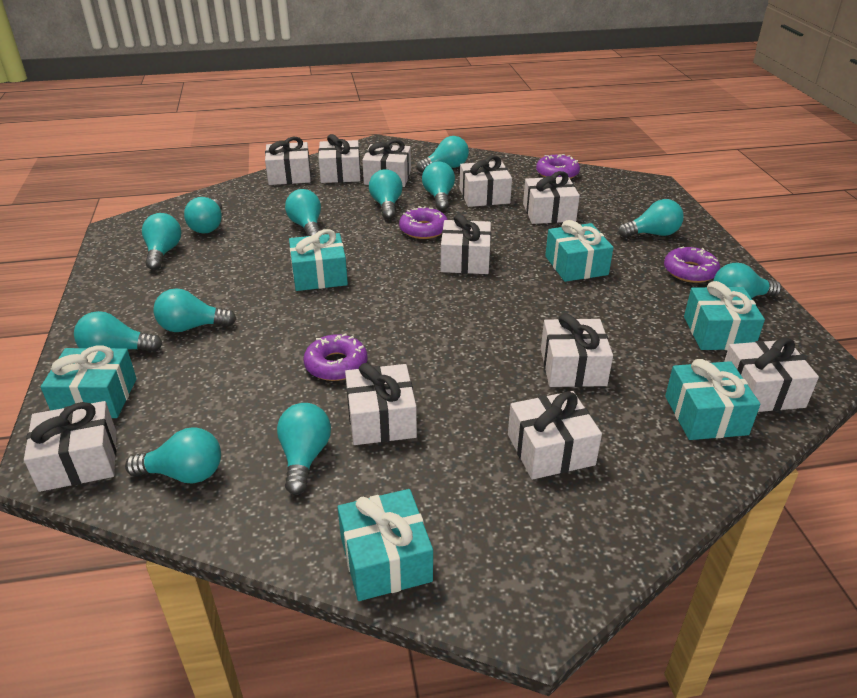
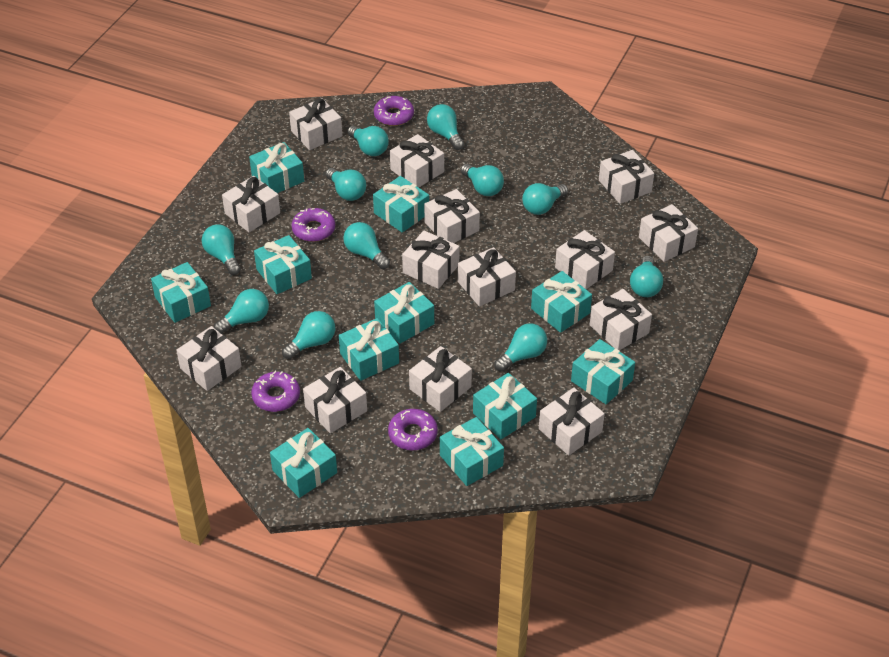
turquoise gift: [41,346,137,418] [289,229,348,291] [338,489,433,601] [545,220,613,282] [665,359,760,440] [684,281,765,350] = 6 -> [151,262,211,323] [249,142,304,193] [254,235,312,294] [270,428,337,498] [339,318,399,381] [373,176,429,233] [374,282,434,344] [440,417,504,486] [473,373,537,440] [531,271,592,333] [571,339,635,404] = 11
turquoise light bulb: [74,311,162,352] [125,427,221,484] [142,213,182,270] [153,288,236,332] [184,197,222,233] [277,403,331,495] [285,189,321,236] [369,169,403,220] [417,136,469,173] [422,161,455,211] [618,199,684,238] [713,263,781,299] = 12 -> [202,225,241,275] [214,289,269,334] [282,311,335,359] [326,168,366,201] [343,222,390,269] [347,126,389,156] [427,104,464,150] [461,164,504,196] [494,323,547,372] [522,183,568,215] [630,256,663,297] = 11
white gift: [24,401,117,492] [265,137,311,185] [318,134,361,183] [345,363,417,445] [362,139,411,187] [441,214,491,274] [460,156,512,207] [508,391,602,480] [523,171,580,224] [541,313,613,387] [724,338,819,412] = 11 -> [176,326,242,391] [222,176,280,232] [289,98,342,150] [303,367,367,433] [390,134,444,188] [402,231,460,289] [409,346,472,412] [424,189,480,243] [458,247,516,306] [539,388,605,455] [555,230,615,289] [590,289,652,350] [599,150,654,204] [639,204,698,262] = 14

